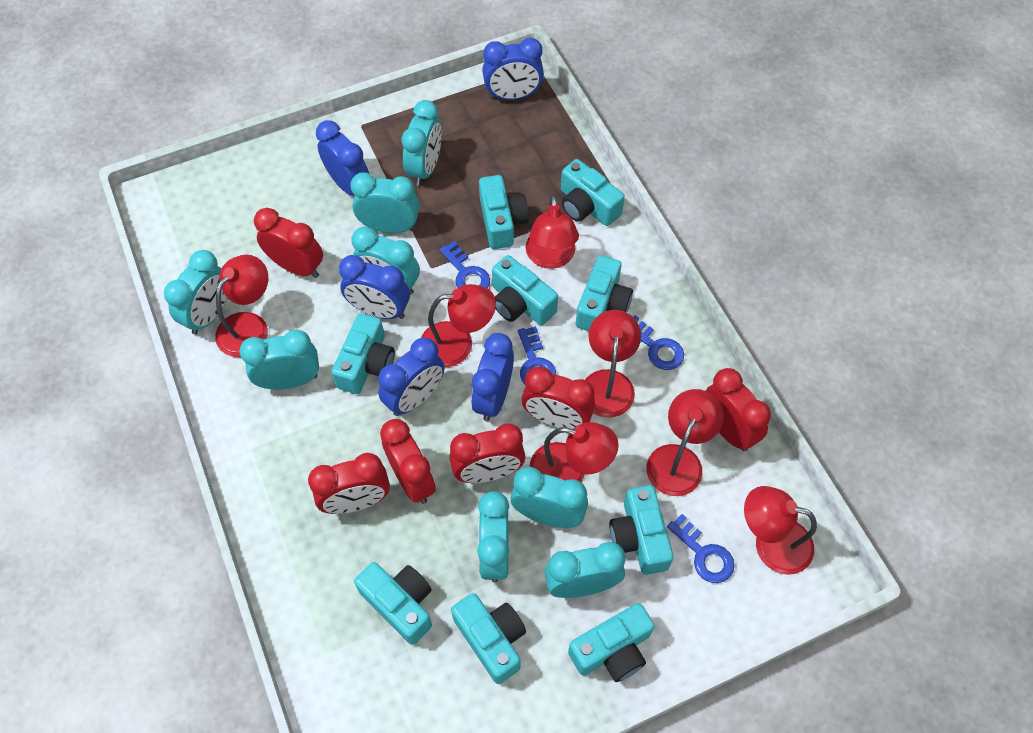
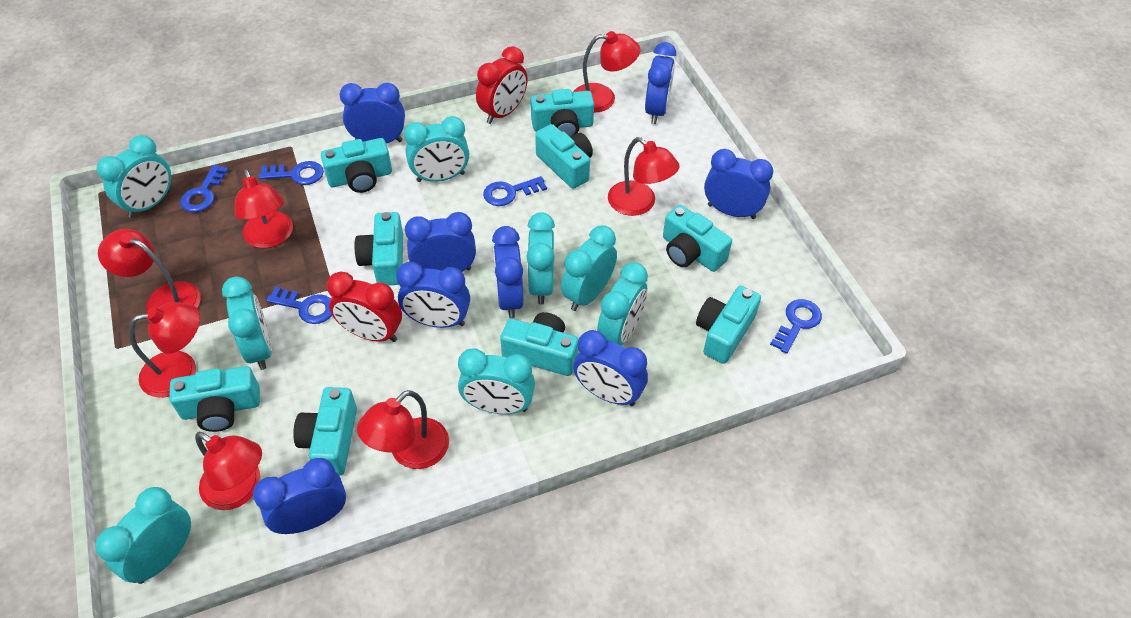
blue clock: [316,120,369,196] [339,255,410,319] [378,337,445,416] [471,333,514,421] [482,38,544,100] = 5 -> [253,458,346,534] [340,83,405,143] [396,262,470,328] [405,212,476,272] [492,226,524,319] [573,330,648,406] [645,42,676,124] [704,149,773,219] = 8
blue key: [440,241,490,288] [518,326,556,384] [633,315,684,370] [667,514,735,583] = 4 -> [180,165,229,212] [259,161,324,185] [266,287,332,324] [483,176,547,206] [770,299,822,354] = 5
red clock: [254,208,323,278] [308,453,390,514] [380,419,436,504] [449,423,526,483] [522,366,595,429] [706,368,771,451] = 6 -> [327,272,402,342] [476,46,528,124] = 2

